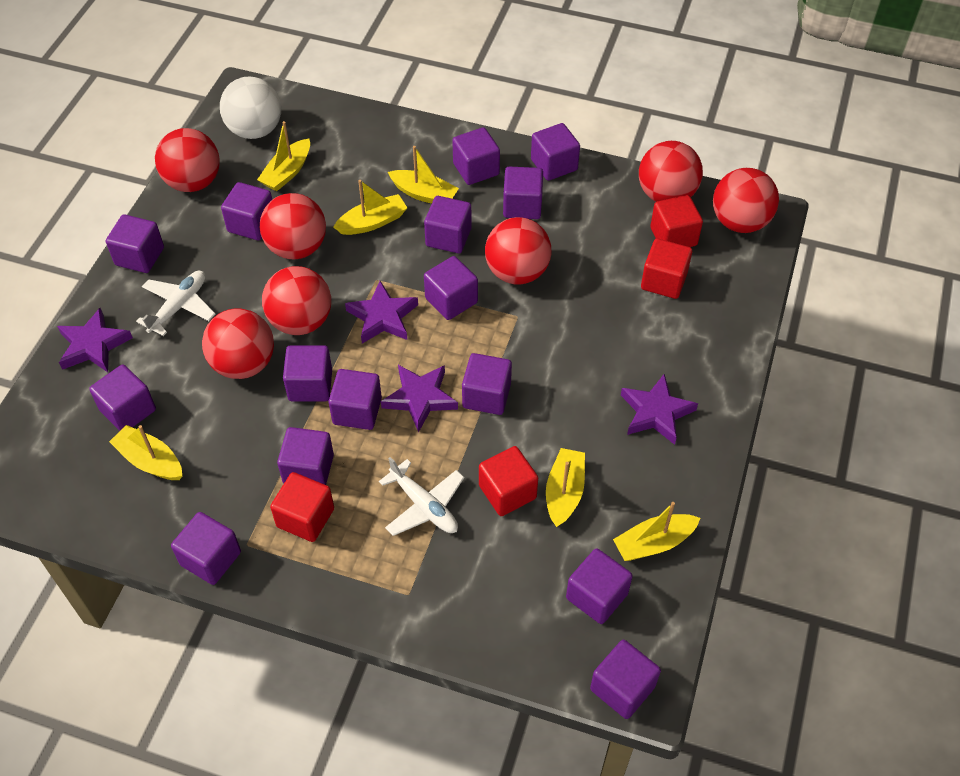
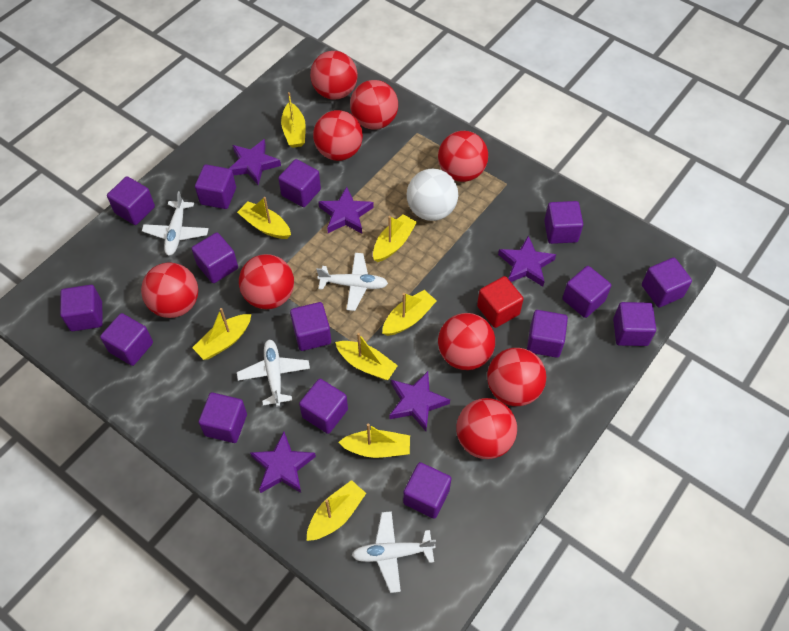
purple star: [57,308,133,372] [345,281,418,344] [381,365,458,432] [621,374,698,445] = 4 -> [229,139,281,185] [250,432,316,493] [318,186,374,233] [389,371,450,431] [498,236,556,286] = 5
red ball: [155,128,220,192] [202,308,274,379] [260,193,326,259] [262,266,331,335] [485,217,551,284] [639,141,703,202] [713,168,779,233] = 7 -> [141,263,198,318] [239,254,294,309] [310,51,358,100] [313,110,363,161] [350,80,398,130] [438,131,488,182] [438,313,495,370] [457,398,517,459] [487,348,546,406] = 9
red cube: [270,472,334,542] [479,446,538,516] [641,238,692,299] [650,195,703,247] = 4 -> [477,276,523,328] = 1
white plane: [136,271,215,336] [379,457,464,536] = 2 -> [142,191,209,256] [237,340,310,407] [316,253,388,311] [352,511,436,593] = 4
yellow boat: [109,425,182,480] [257,121,310,191] [334,180,407,235] [388,146,459,204] [546,448,585,527] [613,502,700,561] = 6 -> [192,308,251,360] [237,197,291,239] [281,92,306,148] [307,480,366,541] [335,333,398,380] [338,424,410,458] [373,214,417,262] [382,290,436,336] = 8

